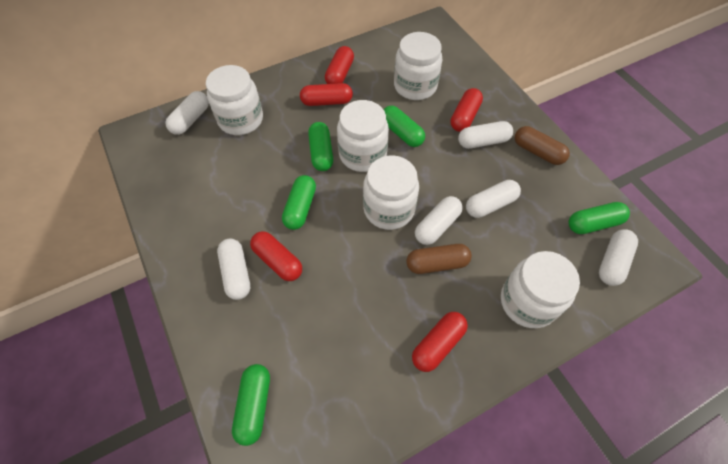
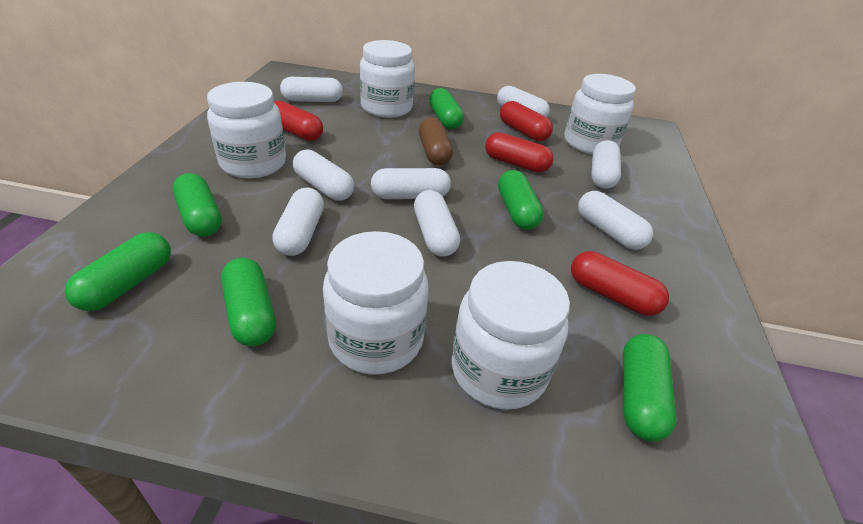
brown capsule: [406,244,472,274] [515,126,570,165] = 2 -> [419,117,453,165] = 1
green capsule: [232,364,270,446] [282,175,316,230] [308,122,333,171] [383,106,425,147] [568,202,630,234] = 5 -> [65,232,171,311] [173,173,222,237] [221,258,276,346] [429,88,464,129] [498,170,544,230] [623,334,676,442] = 6
red capsule: [250,231,302,281] [300,83,353,106] [325,46,354,84] [412,312,468,372] [450,88,483,132] = 5 -> [274,101,323,141] [485,132,553,173] [500,101,553,141] [571,251,669,316] = 4
white capsule: [165,91,209,135] [217,239,250,300] [415,196,463,245] [458,121,513,149] [466,180,521,218] [599,229,638,286] = 6 -> [272,188,324,256] [280,77,343,102] [293,149,354,201] [371,168,451,199] [414,190,460,257] [497,86,550,117] [578,191,653,250] [591,140,621,189] = 8

